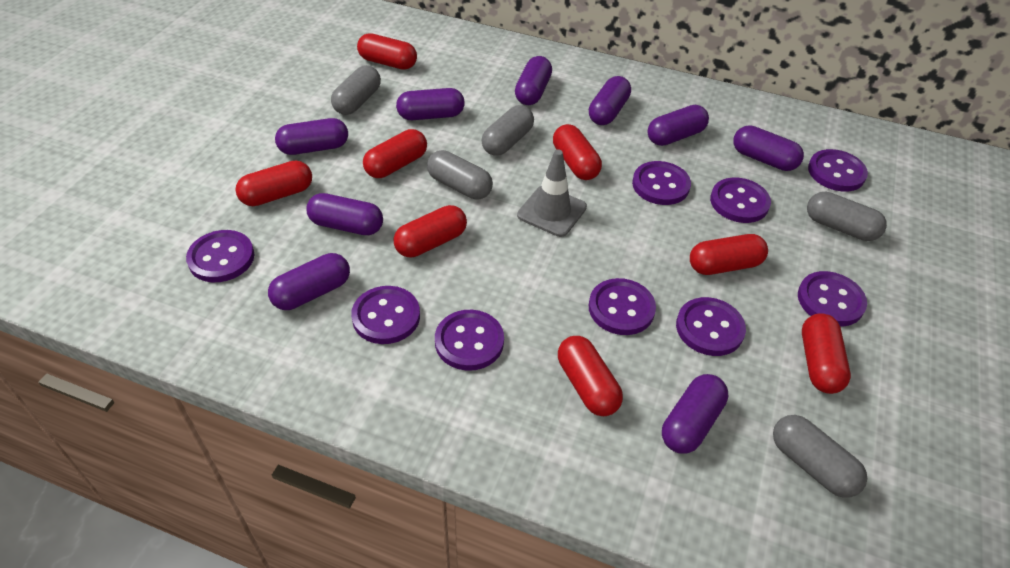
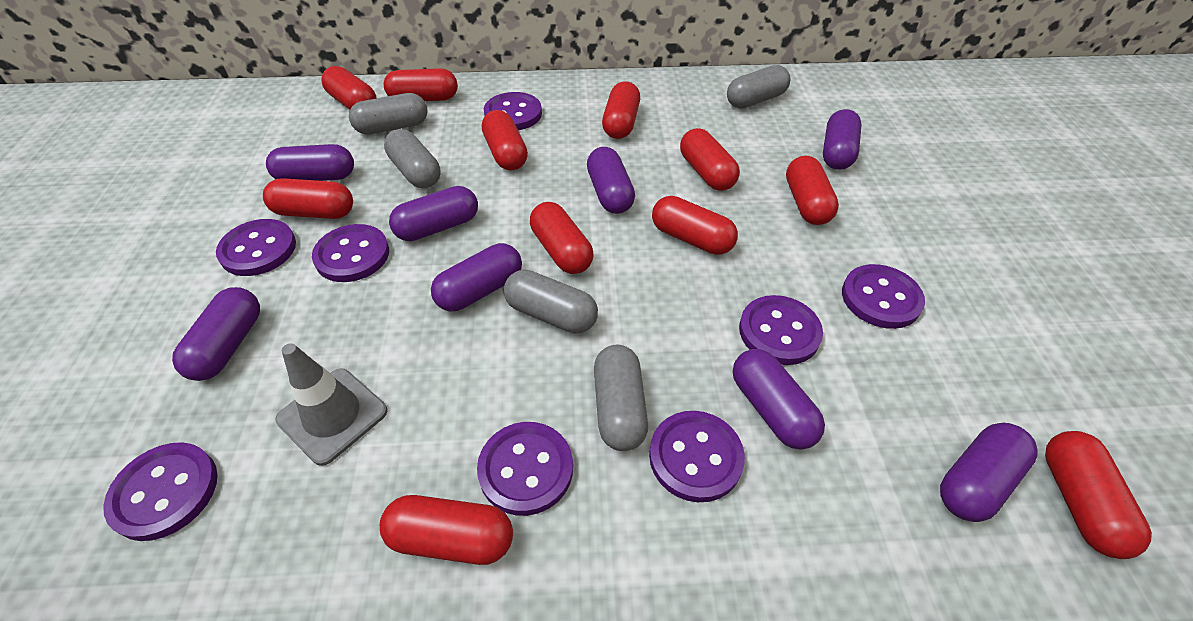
purple button: [186,230,254,282] [351,286,420,344] [435,310,504,371] [589,278,656,335] [632,161,691,205] [676,297,746,356] [710,178,771,223] [798,271,867,326] [808,149,868,192] = 9 -> [103,442,218,541] [216,219,296,276] [312,224,389,282] [477,422,573,516] [484,92,542,130] [649,411,745,502] [739,295,823,365] [842,264,925,329] = 8
purple capsule: [268,253,350,310] [275,118,348,155] [306,193,383,235] [396,88,465,120] [515,56,552,105] [589,76,631,125] [648,105,709,146] [662,374,728,454] [733,125,804,171] = 9 -> [172,287,260,381] [266,144,354,181] [389,186,478,241] [431,243,522,311] [587,147,635,214] [733,349,825,450] [823,109,862,170] [940,423,1038,522] = 8
red capsule: [235,160,312,206] [357,33,417,70] [363,129,427,178] [394,205,467,257] [553,124,602,180] [558,336,623,416] [690,234,768,275] [802,313,851,394] = 8 -> [263,178,353,219] [321,66,376,110] [380,495,513,565] [384,68,458,101] [482,110,528,171] [530,202,593,274] [602,81,640,139] [652,196,738,255] [680,128,740,191] [786,156,839,225] [1045,431,1152,559] = 11

